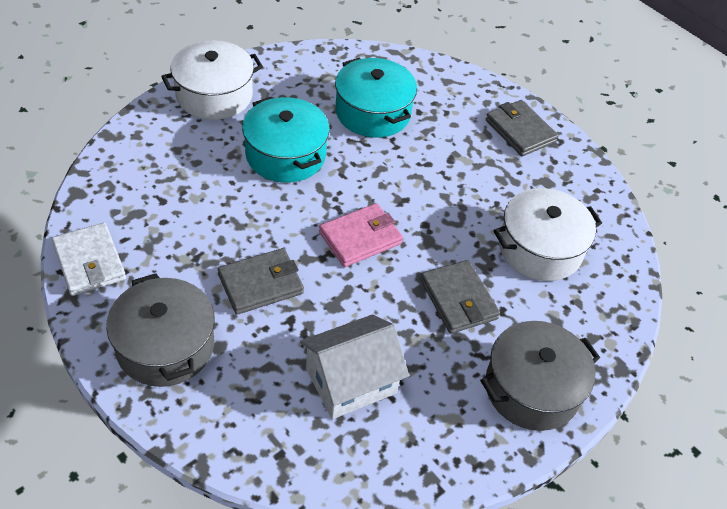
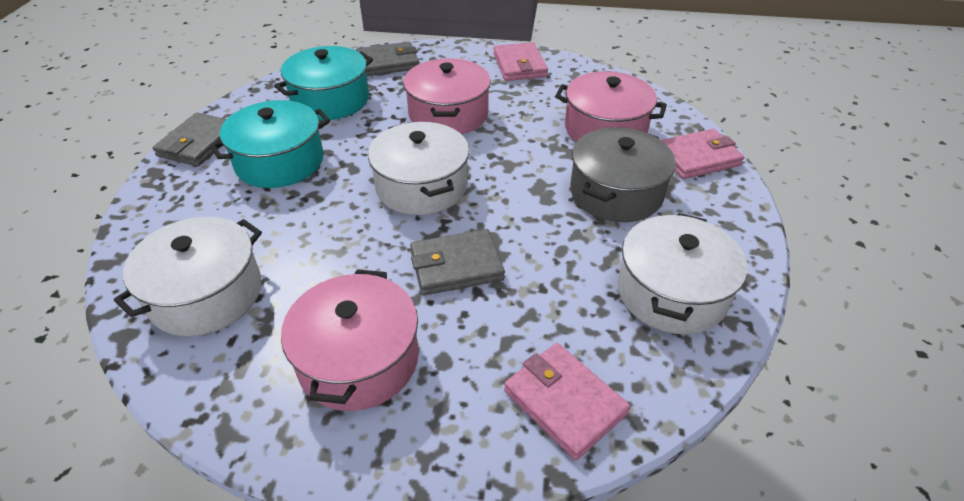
grey pot: [106,273,215,387] [480,321,600,431] = 2 -> [570,127,676,222] = 1
pink pot: none = 0 -> [281,269,419,411] [403,58,491,134] [555,71,667,142] = 3
pink wallet: [319,203,403,267] = 1 -> [493,42,548,81] [504,343,630,460] [661,129,745,179] = 3
white house: [300,314,409,419] = 1 -> none = 0
white pot: [161,40,263,120] [494,188,602,281] = 2 -> [114,217,262,336] [368,122,469,215] [618,213,747,334] = 3
white wallet: [52,223,126,296] = 1 -> none = 0

